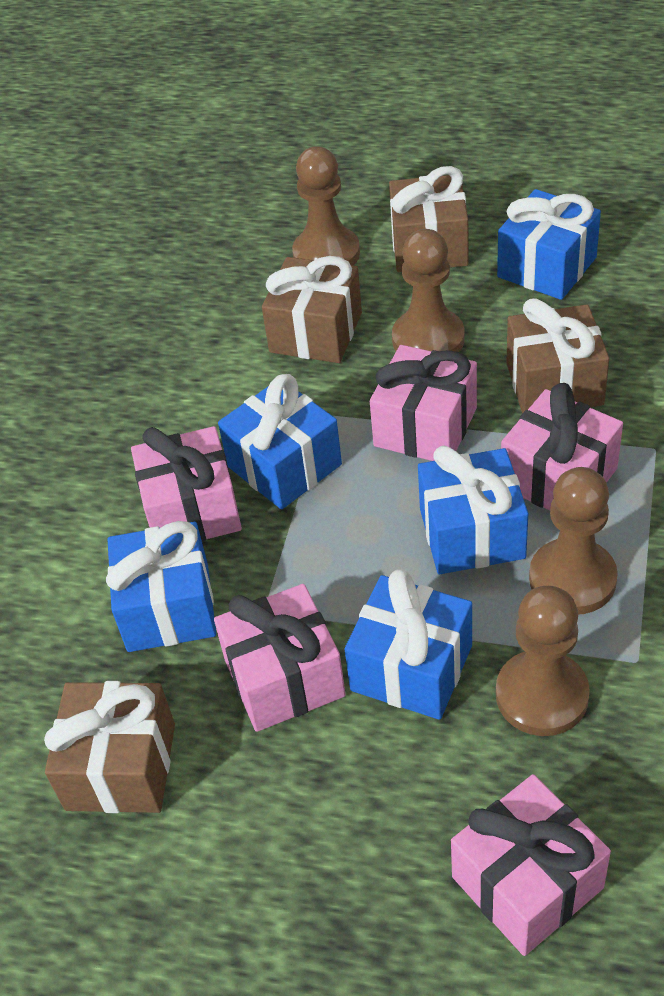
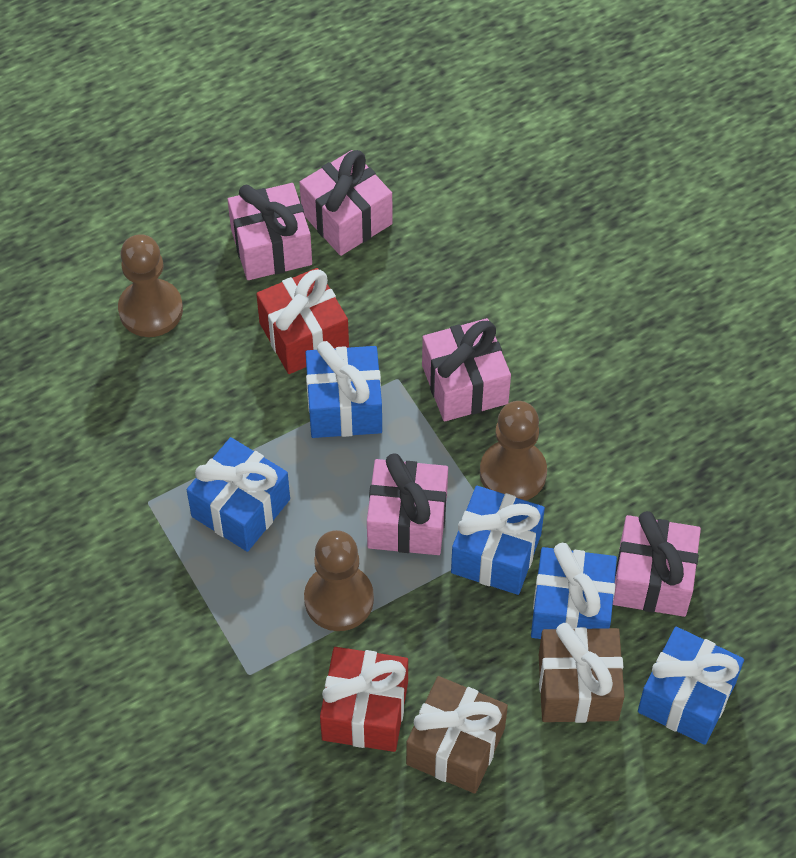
brown gift: [44,681,175,813] [262,256,362,363] [389,166,469,272] [506,298,609,414] = 4 -> [406,676,508,793] [539,623,625,723] = 2
brown pawn: [292,146,360,266] [392,229,465,352] [496,586,590,736] [529,467,618,614] = 4 -> [118,234,183,337] [304,530,374,631] [480,401,547,501] = 3
red gift: none = 0 -> [256,268,349,374] [320,647,408,752] = 2

